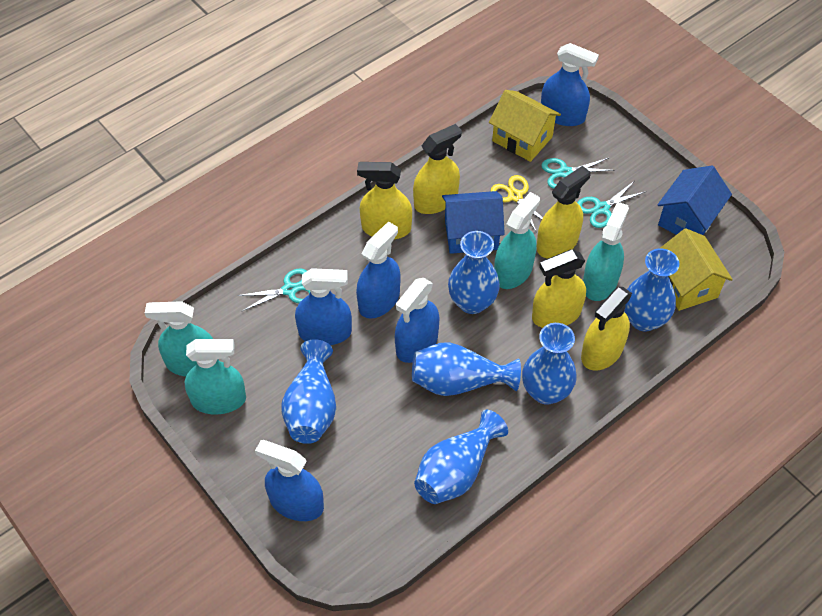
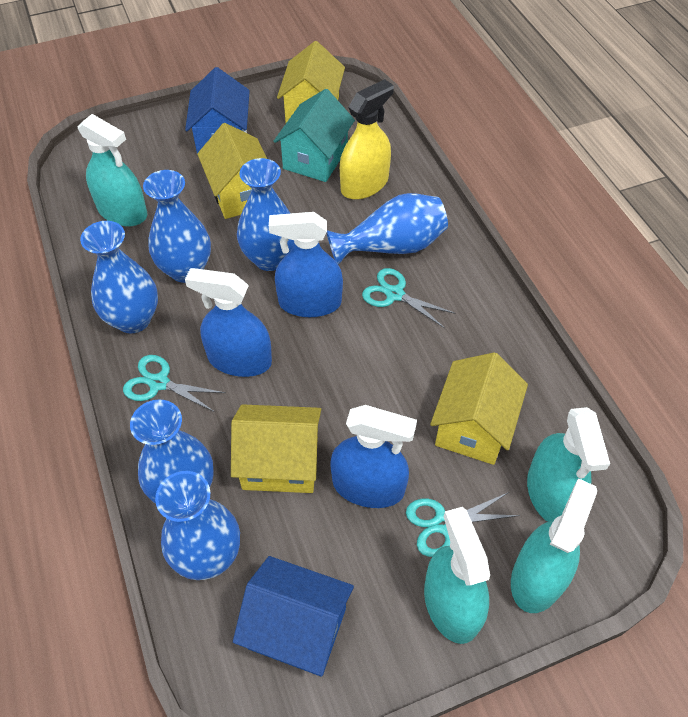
blue spray bottle: [255,440,324,521] [295,268,352,345] [356,221,401,319] [395,278,440,363] [541,43,599,126] = 5 -> [185,268,272,377] [269,212,343,317] [330,405,417,508] = 3
turquoise house: none = 0 -> [273,89,355,182] = 1
yellow house: [489,90,561,162] [660,228,733,311] = 2 -> [197,123,267,219] [231,404,321,493] [277,41,345,123] [430,352,528,465] = 4
yellow scissors: [491,175,543,233] = 1 -> none = 0
yellow spray bottle: [357,162,412,240] [413,124,462,214] [532,249,586,328] [537,166,591,258] [581,287,632,371] = 5 -> [340,79,394,200] = 1

